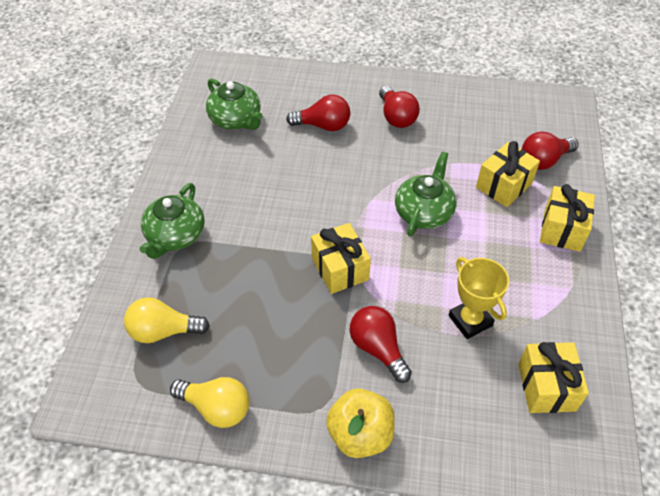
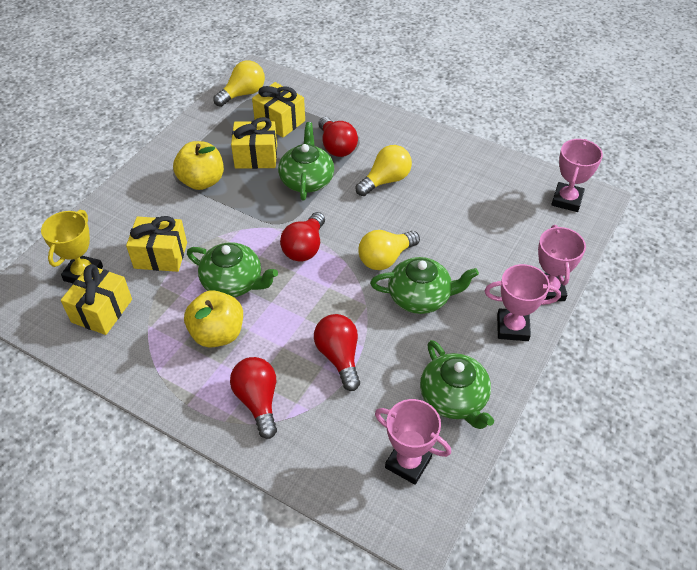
green teapot: [140,183,205,259] [206,78,263,130] [395,152,457,236] = 3 -> [187,242,278,297] [278,122,334,201] [370,257,479,314] [420,340,494,429] = 4
pink trophy: none = 0 -> [375,399,451,485] [485,264,561,341] [538,225,586,301] [551,139,603,212] = 4
yellow apple: [326,388,395,458] = 1 -> [173,141,224,190] [184,290,243,348] = 2
yellow light bulb: [124,297,210,343] [170,377,249,428] = 2 -> [213,60,265,107] [356,145,412,196] [359,230,420,270] = 3

